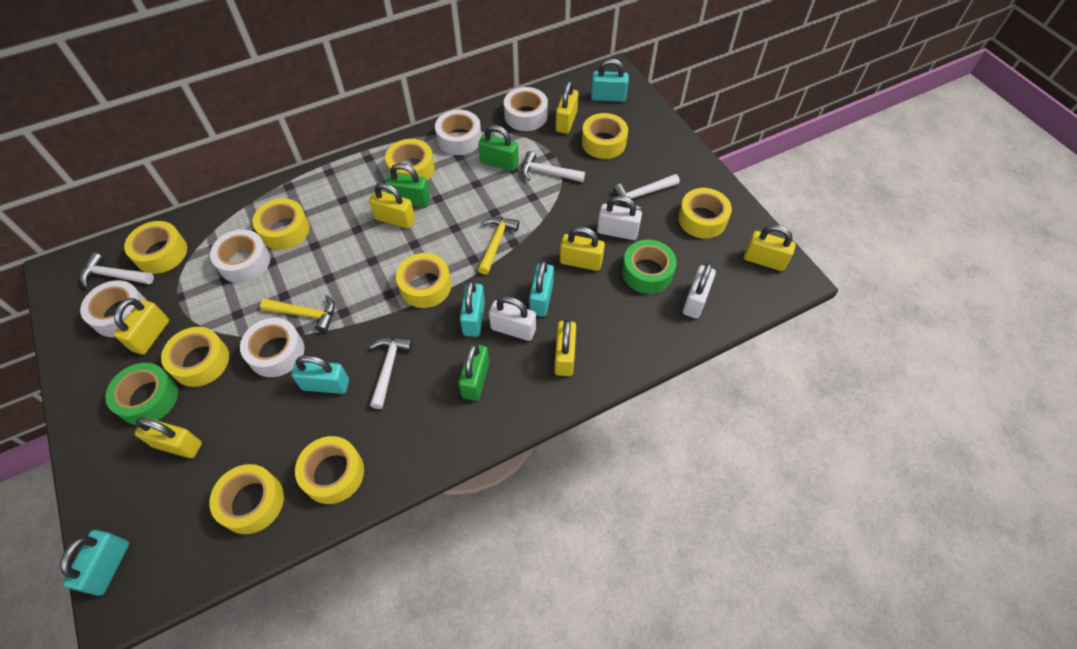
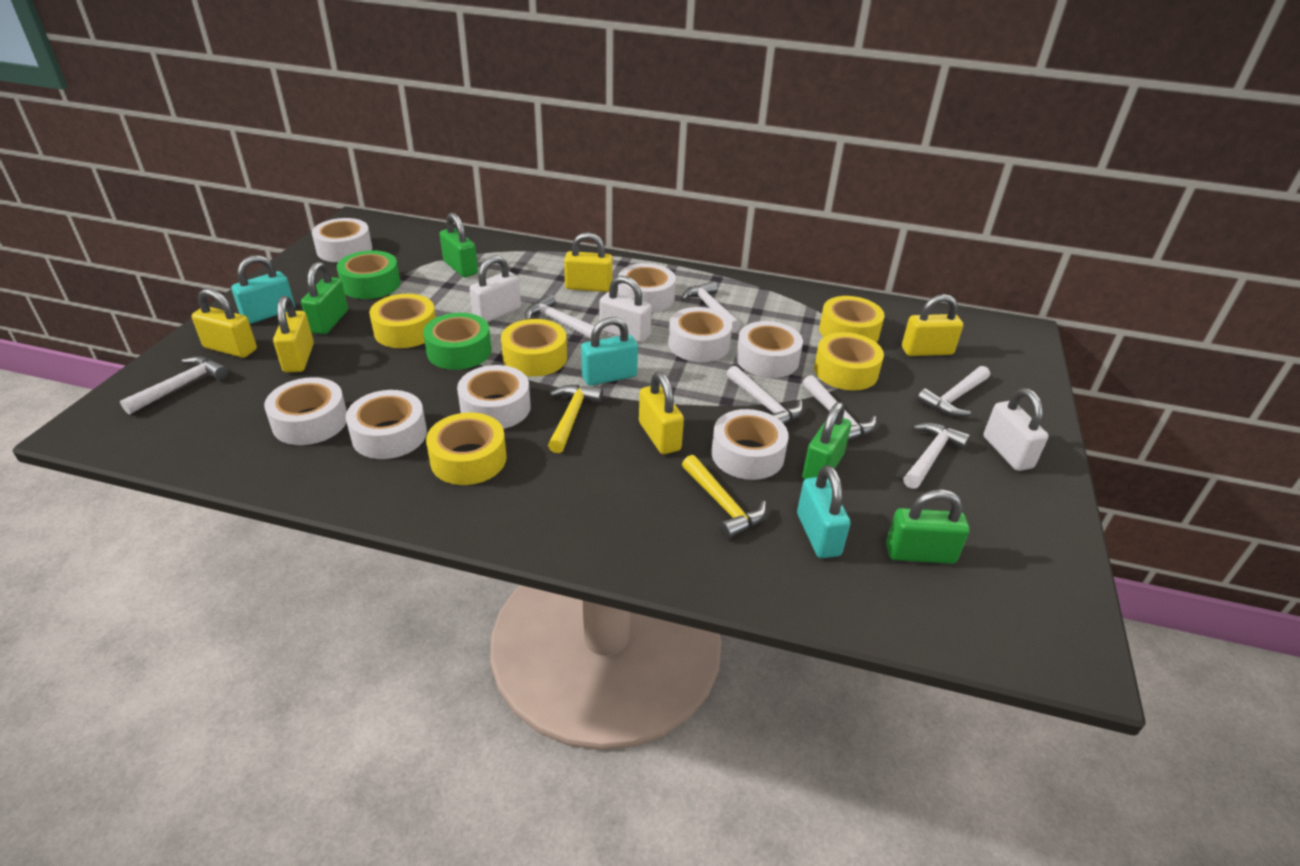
green padlock: [385,163,430,207] [458,343,489,401] [478,125,519,171] = 3 -> [301,262,348,334] [440,213,478,277] [802,402,851,479] [886,489,970,564] = 4
turquoise padlock: [60,530,129,596] [291,355,349,394] [460,281,485,337] [529,261,554,317] [591,59,629,102] = 5 -> [231,255,295,324] [581,317,638,386] [797,465,851,558] = 3
white hammer: [80,253,154,288] [369,337,413,409] [521,151,585,182] [613,174,680,210] = 4 -> [120,356,228,415] [525,294,595,339] [681,281,741,332] [726,366,803,424] [802,375,877,441] [903,422,970,489] [917,366,990,417] = 7
white tape: [80,280,147,337] [210,229,270,283] [240,318,305,377] [435,110,482,155] [504,87,548,131] = 5 -> [264,377,347,445] [312,218,372,262] [346,390,427,459] [457,365,531,429] [618,263,676,312] [668,307,732,362] [711,409,789,480] [736,321,803,378] = 8
yellow padlock: [114,298,169,355] [134,418,202,458] [369,183,415,229] [554,319,576,376] [556,81,578,134] [560,227,605,271] [744,225,796,271] = 7 -> [192,288,257,358] [273,296,314,372] [564,232,613,292] [639,372,684,454] [902,294,963,356] = 5
yellow tape: [124,221,187,274] [161,327,229,387] [209,464,284,534] [252,198,310,250] [295,436,364,504] [385,139,435,181] [396,253,451,308] [582,113,628,159] [678,188,732,238] = 9 -> [369,294,436,348] [426,413,507,485] [501,319,567,377] [814,332,884,390] [819,296,885,342] = 5

